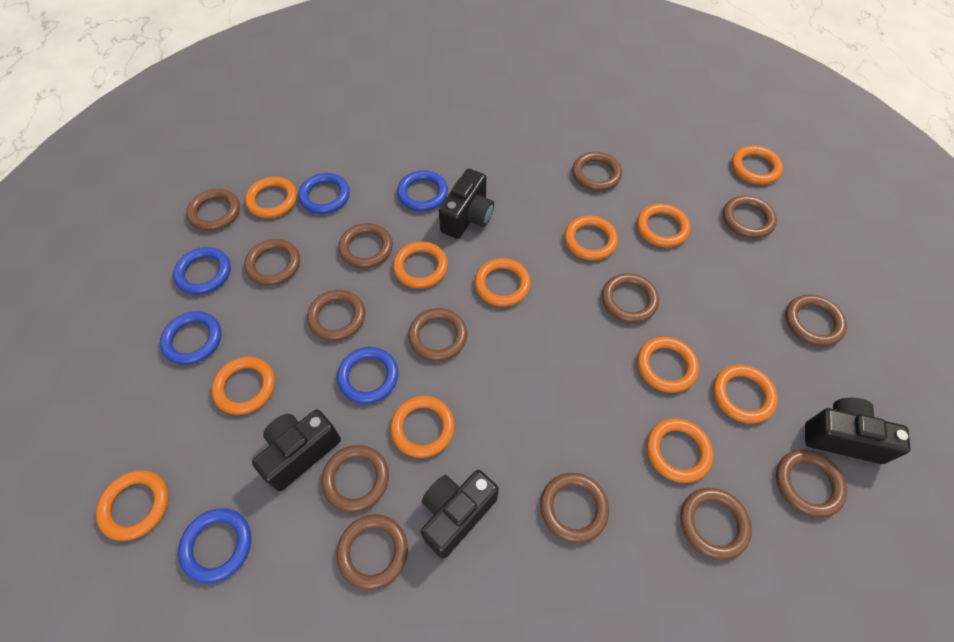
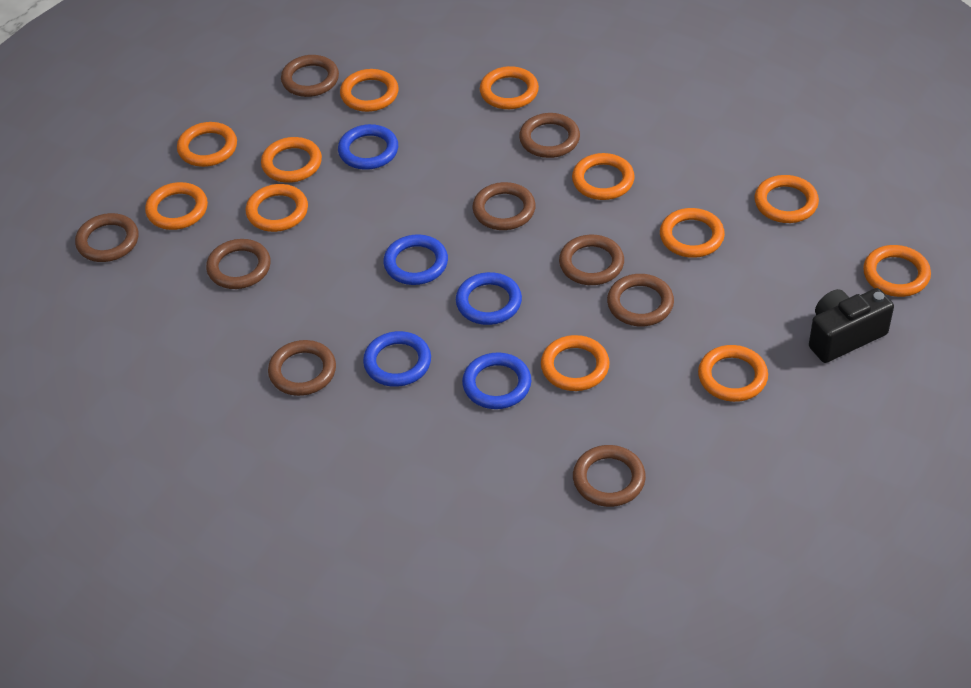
black camera: [252,409,341,491] [421,470,499,559] [439,169,494,239] [805,398,911,464] = 4 -> [809,288,894,363] = 1
blue ring: [160,311,221,365] [173,247,231,295] [178,508,251,583] [299,173,350,214] [337,347,399,404] [397,170,448,211] = 6 -> [338,124,398,170] [363,331,431,387] [383,234,448,285] [456,272,522,325] [462,352,531,409] = 5
brown ring: [186,189,240,231] [244,239,300,286] [307,290,365,341] [322,445,389,513] [337,514,408,590] [338,223,393,268] [408,308,467,361] [540,473,609,543] [572,152,622,191] [602,273,659,323] [680,488,752,560] [723,195,777,239] [776,450,847,518] [785,294,847,347] = 14 -> [75,213,139,262] [206,239,271,289] [268,340,336,396] [281,55,339,97] [472,182,536,230] [519,113,580,158] [559,235,624,285] [573,445,646,507] [607,274,674,326] = 9

